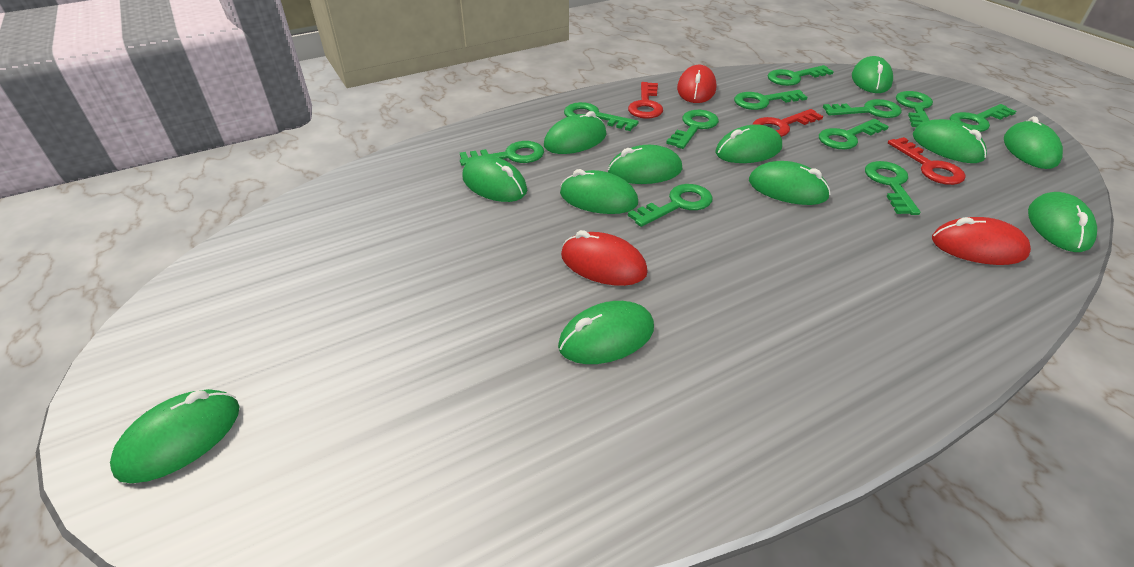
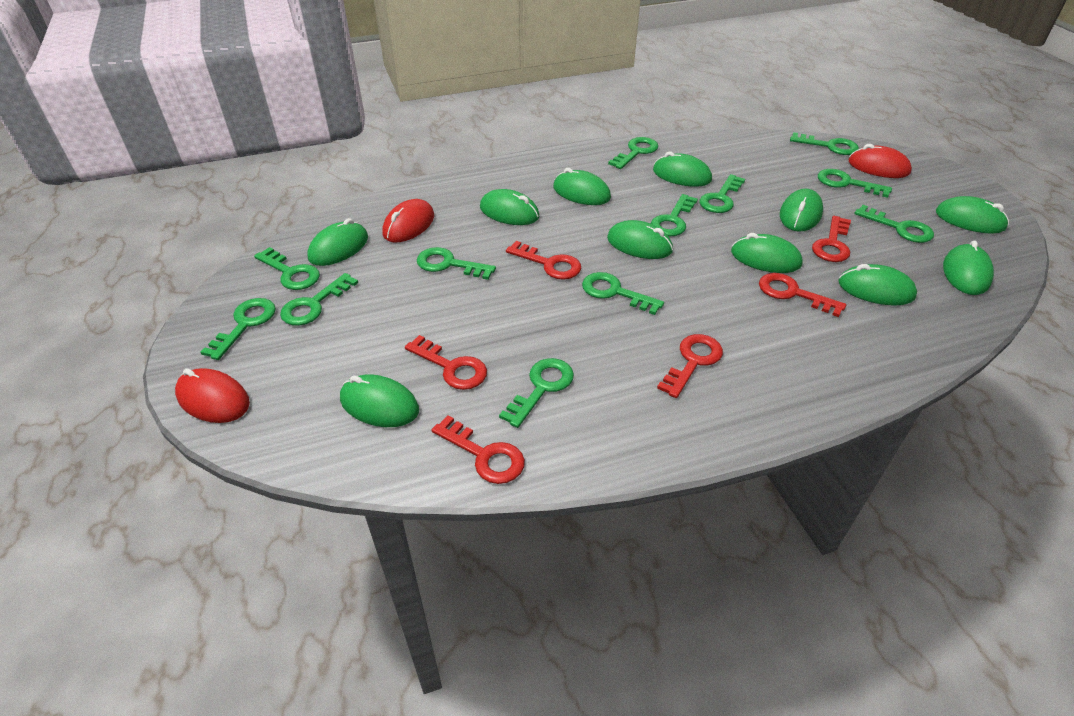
green key: [460,141,544,166] [564,102,639,131] [628,184,713,227] [666,110,719,149] [734,90,807,110] [768,65,834,86] [819,119,889,149] [823,99,901,118] [865,161,921,215] [896,91,933,127] [950,104,1016,132] = 11 -> [201,298,276,360] [254,247,320,290] [280,273,358,326] [417,247,496,280] [499,358,574,428] [582,272,664,315] [608,137,658,169] [651,194,698,236] [699,174,745,213] [790,132,859,155] [818,169,892,198] [854,205,934,243] = 12
green mouse: [110,389,240,483] [462,155,527,202] [544,111,606,154] [558,301,654,364] [560,169,638,214] [608,145,682,184] [715,124,782,163] [749,161,831,205] [852,56,893,93] [913,119,987,163] [1004,116,1063,169] [1028,192,1097,252] = 12 -> [307,218,368,266] [340,374,419,427] [480,189,540,225] [553,168,611,205] [607,220,673,259] [653,152,712,187] [731,233,803,273] [780,189,823,232] [838,264,917,306] [936,196,1009,234] [943,240,994,295] = 11
red key: [628,82,663,119] [753,109,823,137] [888,137,966,185] = 3 -> [405,335,487,390] [432,415,525,484] [506,241,581,280] [657,334,723,398] [759,273,846,317] [812,216,851,262] = 6

